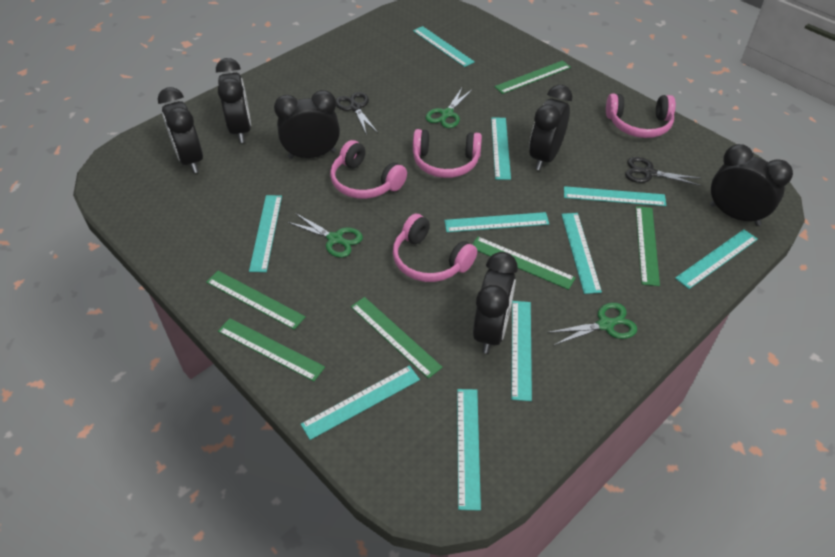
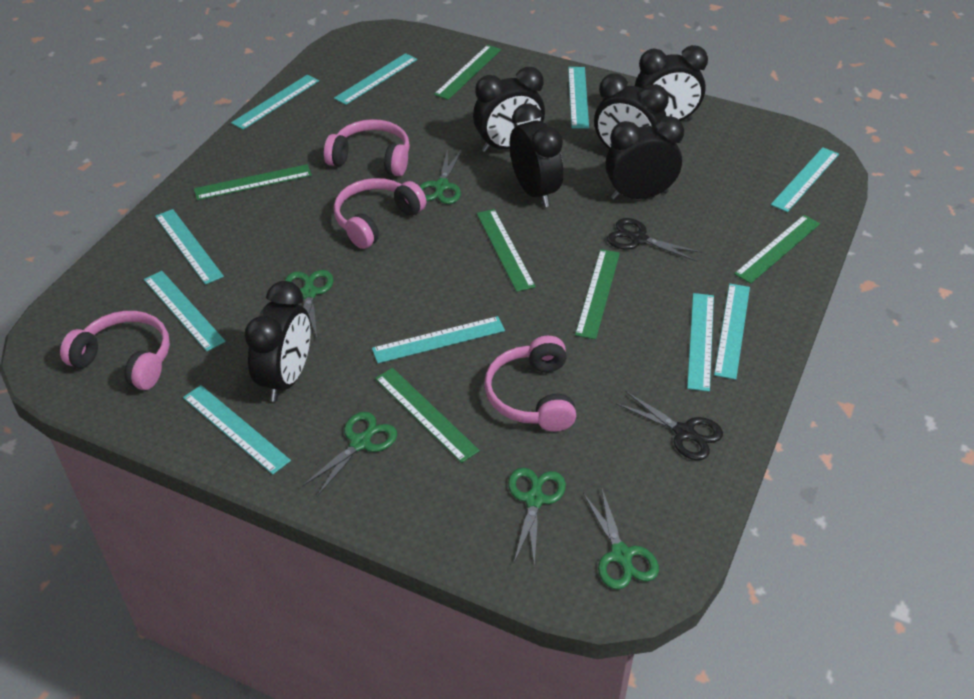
green scissors: [287,213,363,258] [426,88,473,128] [547,303,637,345] = 3 -> [285,270,333,338] [302,412,397,496] [419,148,462,204] [508,468,566,566] [583,487,659,590] = 5

